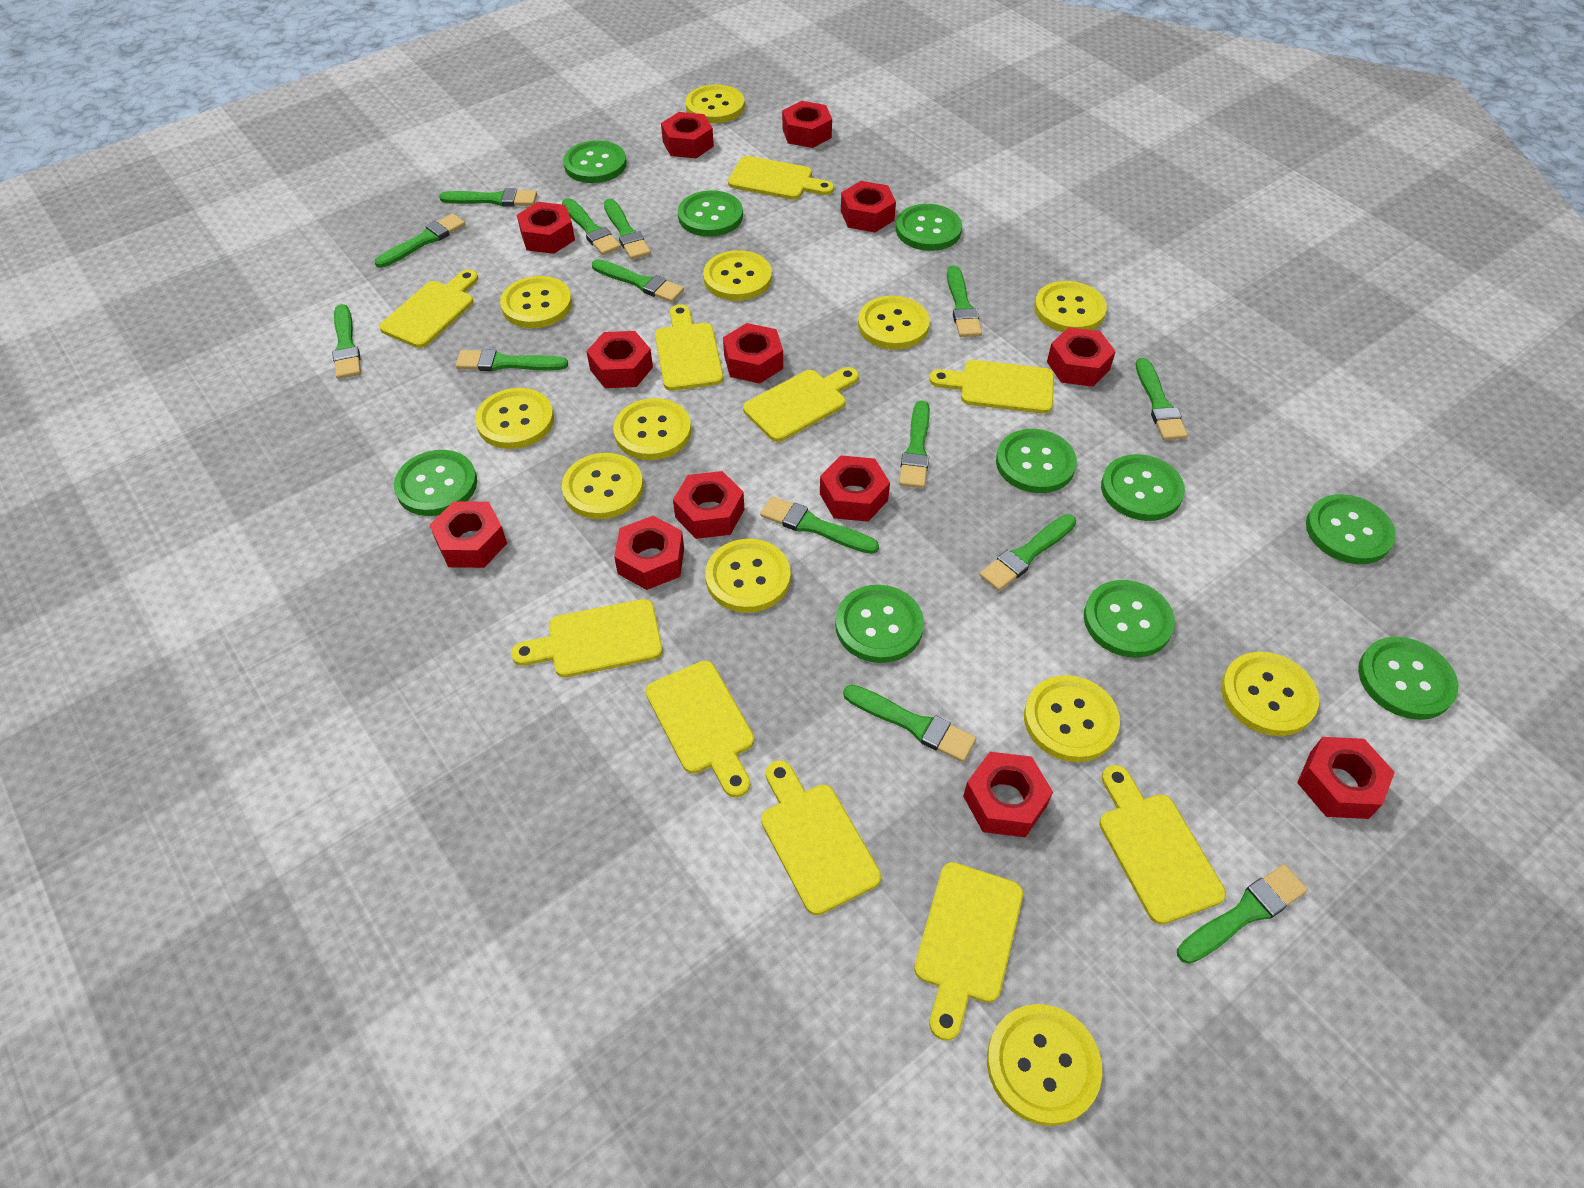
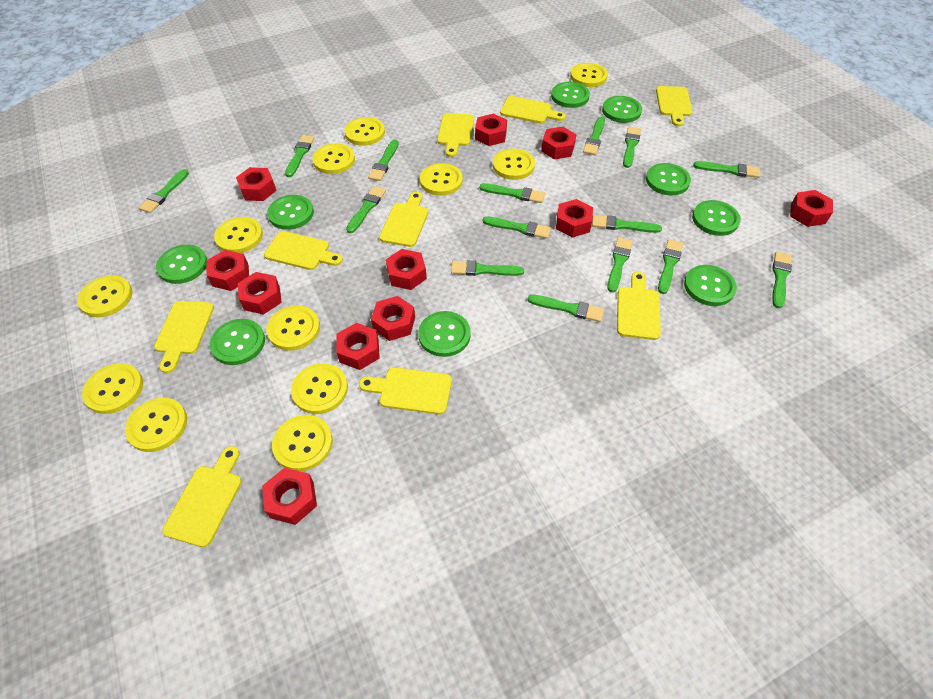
green brush: [332,304,361,379] [375,213,465,268] [439,188,537,207] [456,349,568,371] [562,198,621,255] [592,259,684,302] [604,199,651,260] [760,496,879,554] [843,684,976,762] [899,400,930,488] [947,265,982,337] [980,514,1076,591] [1136,358,1188,440] [1177,864,1308,964] = 14 -> [139,169,189,213] [285,135,315,177] [346,186,386,233] [368,139,399,181] [451,260,524,276] [480,183,545,203] [482,216,551,239] [528,295,604,322] [583,117,605,155] [592,215,662,233] [607,237,633,293] [623,127,641,168] [658,239,683,294] [693,161,760,178] [772,251,792,308] = 15
green button: [394,450,477,516] [563,140,626,183] [678,190,743,237] [835,585,924,663] [896,204,962,251] [996,429,1077,493] [1084,580,1175,658] [1101,454,1185,521] [1306,494,1396,564] [1358,637,1458,720] = 10 -> [156,245,207,284] [210,319,265,365] [267,195,314,230] [418,311,471,357] [551,82,590,108] [602,96,642,123] [646,163,691,195] [684,265,737,306] [692,200,741,236] = 9
red nut: [429,501,507,568] [517,202,575,254] [586,331,653,388] [614,516,684,590] [661,112,714,158] [673,471,744,539] [723,323,783,384] [782,101,832,148] [820,455,890,522] [841,181,896,232] [963,752,1053,837] [1047,327,1116,387] [1297,737,1395,819] = 13 -> [207,250,249,291] [236,167,277,201] [238,272,282,315] [262,468,317,525] [336,323,380,370] [371,296,415,341] [386,249,427,290] [475,114,507,146] [541,127,577,159] [556,199,593,238] [790,190,833,227] = 11
yellow cutting board: [379,269,478,348] [511,599,663,678] [646,661,754,798] [655,304,723,391] [728,156,834,200] [743,367,859,442] [761,760,881,915] [914,862,1023,1041] [929,360,1054,414] [1099,765,1226,925] = 10 -> [154,301,214,373] [163,446,242,547] [264,231,343,270] [359,367,452,414] [379,192,428,247] [437,113,474,157] [500,96,566,124] [617,272,661,340] [656,86,693,127] = 9

